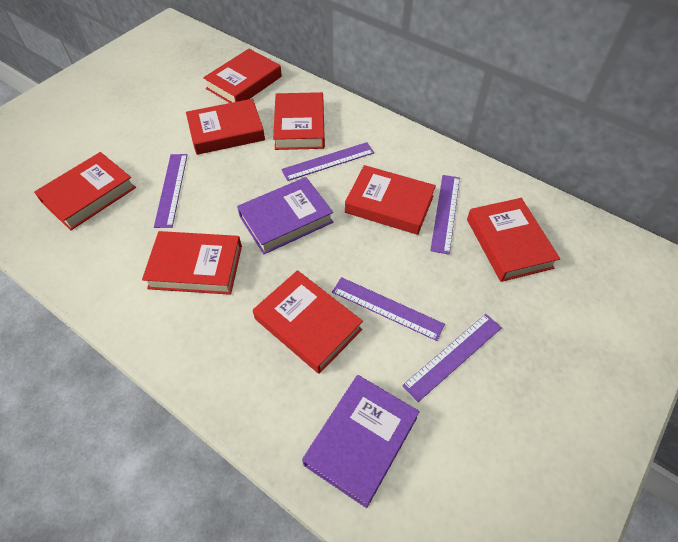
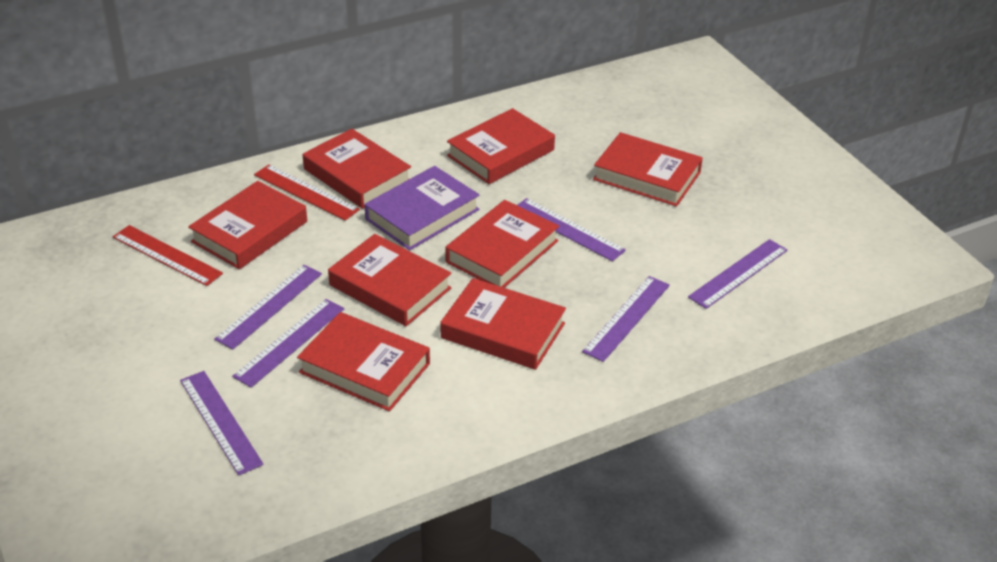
purple book: [237,177,333,254] [302,375,420,508] = 2 -> [364,166,479,250] = 1
purple ruler: [154,154,187,228] [281,142,374,181] [332,277,445,341] [402,314,502,402] [430,175,460,255] = 5 -> [180,371,264,476] [214,265,322,349] [232,299,344,388] [517,198,626,262] [582,276,670,362] [688,239,787,309] = 6
red ruler: none = 0 -> [113,225,223,286] [254,164,360,221] = 2

